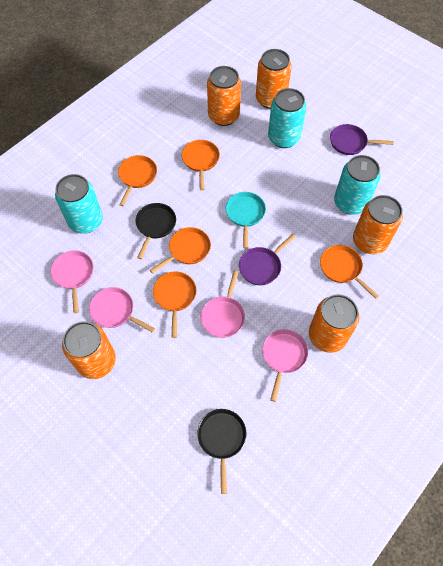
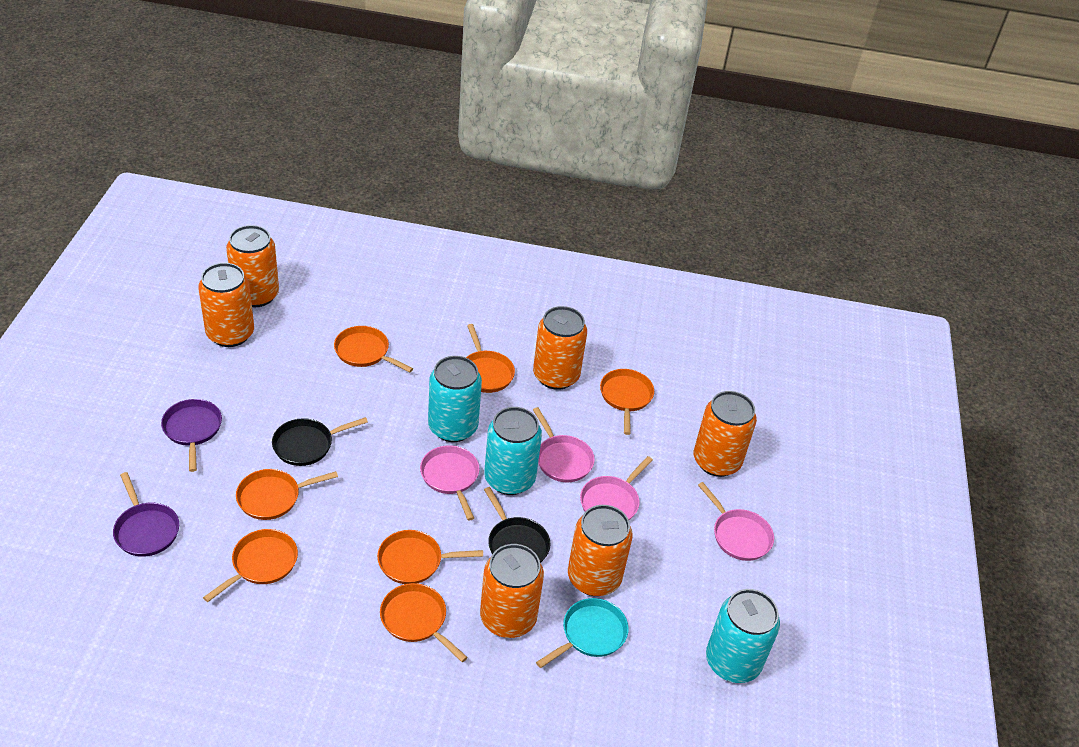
orange can: [62,321,116,379] [207,66,241,126] [256,49,292,109] [309,294,359,353] [353,195,403,254] = 5 -> [198,263,254,347] [226,225,279,307] [480,544,544,638] [533,306,587,390] [568,505,633,596] [694,391,757,477] = 6
orange pan: [118,155,157,206] [150,227,211,274] [153,272,196,338] [182,140,220,190] [320,245,379,299] = 5 -> [203,529,298,602] [236,469,338,520] [334,326,413,373] [377,530,483,584] [380,583,468,662] [466,324,515,393] [600,369,654,435] = 7

